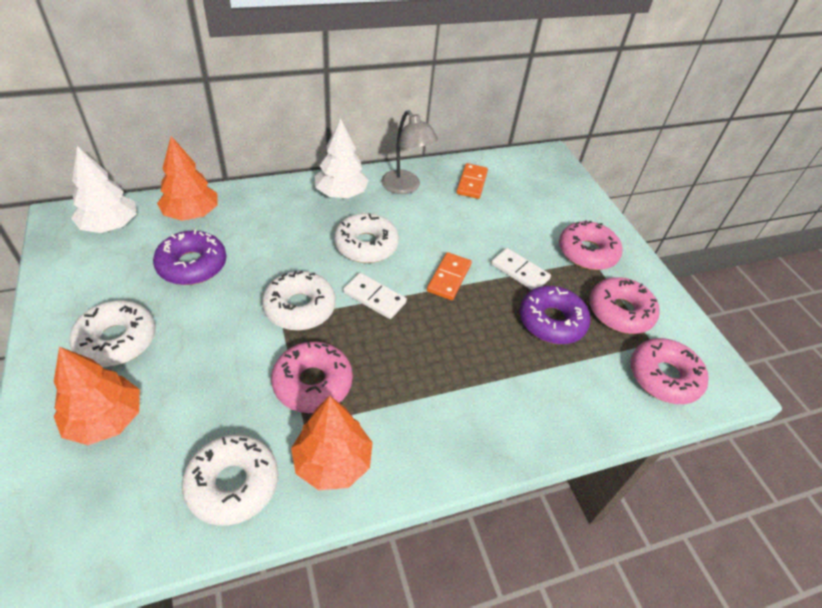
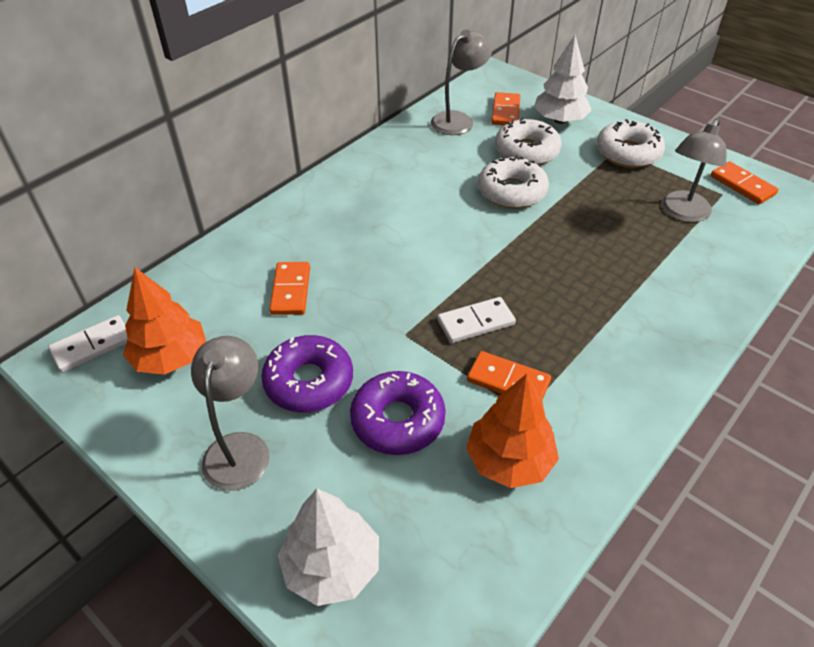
grey lamp: [381,110,438,194] = 1 -> [191,336,270,491] [431,30,492,135] [661,118,727,222] = 3
orange domino: [427,252,472,300] [456,163,488,199] = 2 -> [269,262,310,315] [467,351,551,400] [491,92,520,125] [711,161,778,204] = 4
orange tree: [54,347,140,445] [157,136,218,221] [291,396,373,490] = 3 -> [123,267,206,375] [466,374,559,488] = 2
pink donut: [271,341,353,413] [559,220,622,270] [589,277,660,334] [631,338,709,404] = 4 -> none = 0
white donut: [69,300,156,367] [182,434,278,526] [262,271,336,330] [334,213,399,263] = 4 -> [478,156,549,209] [495,118,562,165] [597,119,665,168] = 3

